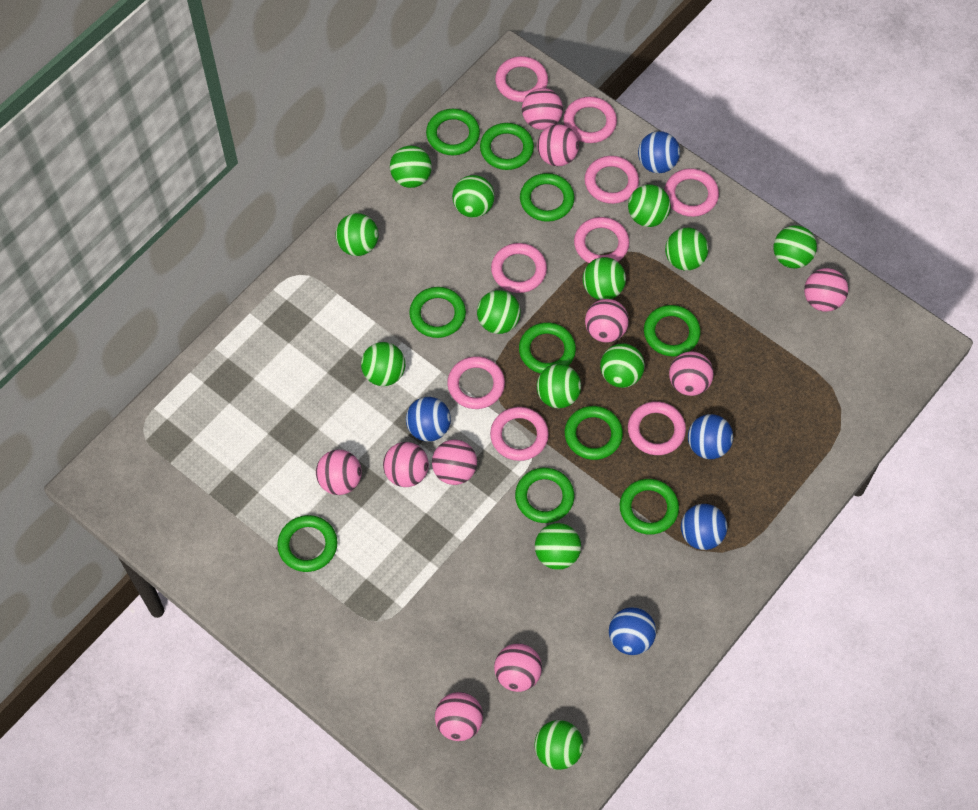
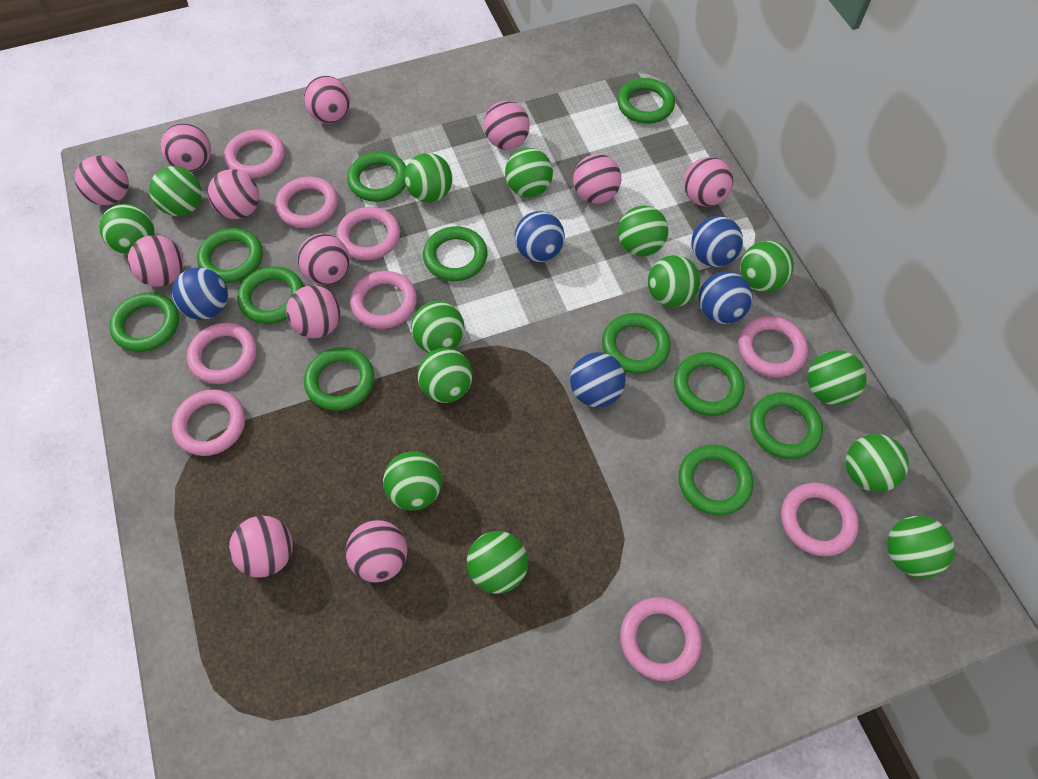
green ball: [336,213,379,256] [361,342,405,386] [390,145,432,188] [452,175,495,218] [477,290,521,334] [534,720,583,770] [535,523,581,570] [537,364,581,408] [583,257,626,300] [600,343,645,388] [628,184,671,227] [665,228,709,271] [773,225,817,268] = 13 -> [99,204,154,255] [149,166,202,216] [383,452,442,510] [404,153,452,203] [411,301,465,353] [417,348,473,403] [467,531,528,594] [505,148,553,197] [618,205,668,256] [648,255,700,307] [740,241,794,292] [808,350,866,405] [846,434,909,492] [887,516,955,578] = 14
green ring: [277,515,338,572] [409,287,466,338] [426,109,480,155] [480,123,534,170] [515,468,574,523] [519,322,576,374] [520,173,575,222] [565,406,623,460] [620,479,679,535] [644,305,701,356] = 10 -> [109,292,179,352] [197,228,263,283] [237,266,304,324] [304,347,374,411] [347,152,406,202] [423,226,487,281] [602,313,671,374] [617,78,675,124] [674,352,745,416] [678,445,753,516] [750,392,823,459] = 11
pink ball: [316,449,362,495] [383,442,429,487] [432,439,477,485] [435,692,483,741] [494,643,542,692] [522,88,563,130] [537,124,579,166] [585,299,629,343] [669,351,714,396] [804,268,848,312] = 10 -> [75,156,129,205] [128,235,183,287] [160,123,211,172] [208,169,259,219] [229,515,293,578] [286,285,341,338] [298,233,350,285] [304,76,350,124] [345,520,408,582] [483,101,530,149] [573,154,621,204] [684,157,733,207] = 12

